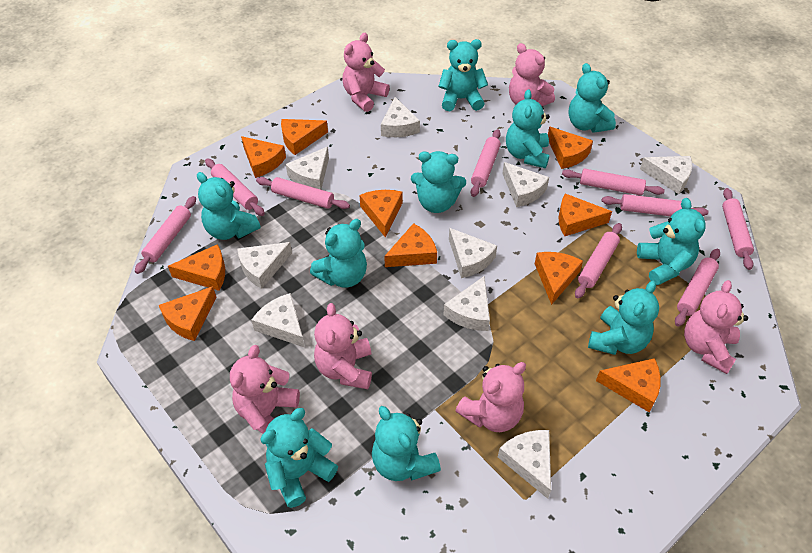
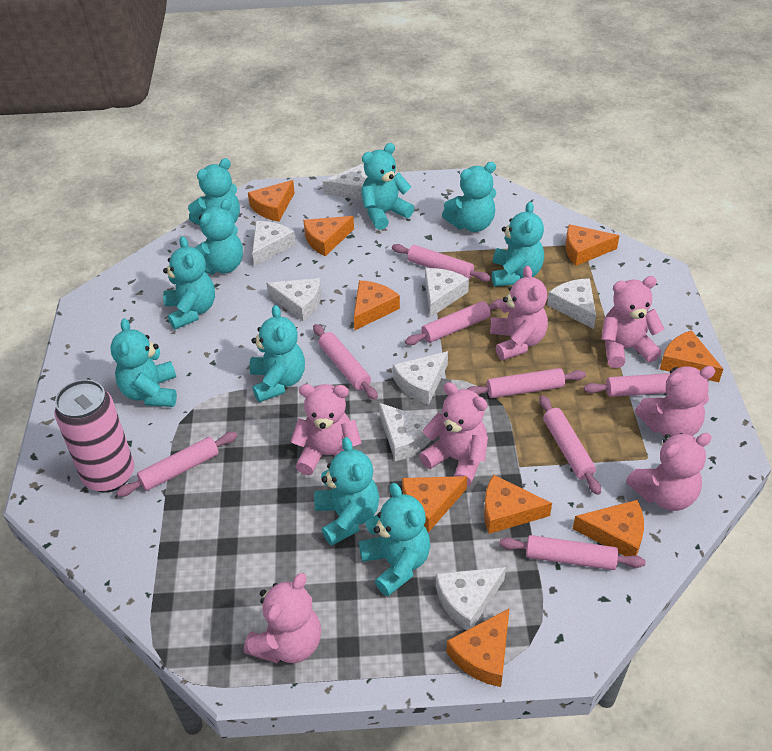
orange cheese: [159,286,216,341] [168,244,225,291] [241,136,286,178] [281,119,328,155] [359,190,402,238] [384,223,437,267] [535,252,583,305] [548,126,593,169] [559,193,612,236] [596,358,661,412] = 10 -> [248,180,295,222] [303,216,354,256] [354,280,400,330] [402,476,467,532] [446,608,510,687] [484,475,552,534] [566,224,620,266] [573,500,644,556] [660,330,723,382] = 9
pink can: none = 0 -> [55,380,134,492] = 1
pink rolling pin: [135,196,196,274] [205,159,265,216] [256,177,350,209] [471,129,501,197] [562,168,665,196] [575,223,622,299] [602,194,709,216] [675,249,720,327] [722,188,754,270] = 9 -> [116,432,237,497] [313,324,378,400] [392,244,491,282] [405,299,503,345] [467,368,586,398] [499,535,646,570] [539,395,601,495] [584,373,708,397] = 8
pink teddy bear: [230,345,300,434] [314,303,372,389] [342,33,390,112] [455,362,526,432] [509,43,555,106] [684,280,748,374] = 6 -> [244,573,321,663] [290,384,362,475] [419,382,488,486] [490,266,548,360] [601,276,665,368] [626,433,712,511] [635,366,715,437] = 7
white cheese: [237,242,292,289] [251,293,305,348] [286,147,329,190] [381,97,420,137] [443,276,490,331] [449,228,497,278] [498,430,551,499] [502,162,549,207] [640,156,692,194] = 9 -> [252,221,296,266] [266,278,321,321] [323,164,367,200] [379,403,432,461] [393,351,448,405] [425,268,469,318] [436,567,506,631] [547,278,596,329] = 8

